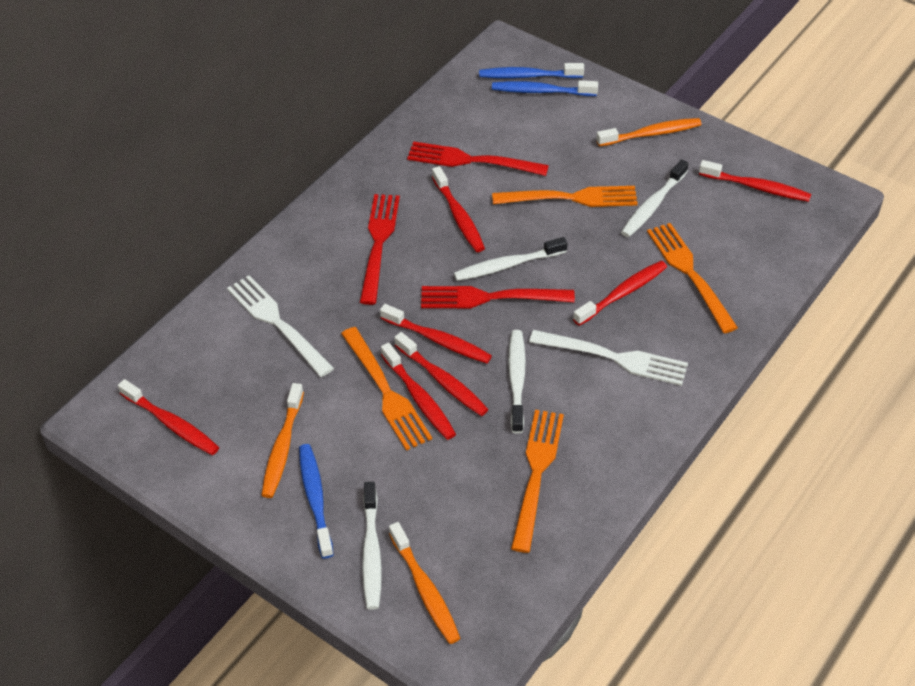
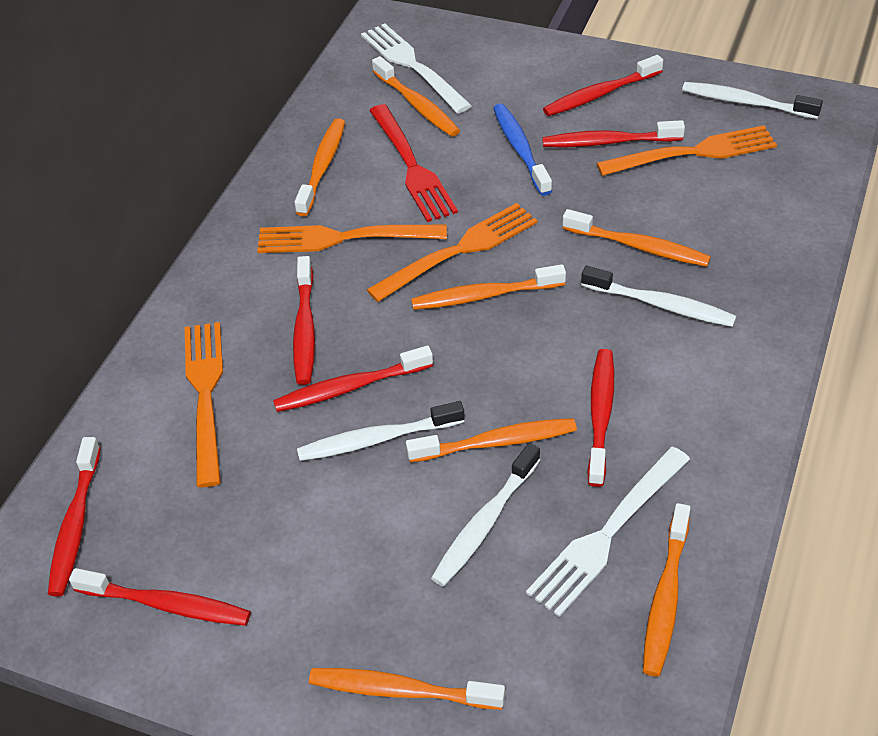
blue toothbrush: [299,444,334,559] [479,63,584,79] [492,80,598,96] = 3 -> [493,103,552,196] = 1
orange toothbrush: [261,383,304,498] [389,522,461,644] [596,118,701,147] = 3 -> [294,118,345,216] [309,668,505,710] [372,56,460,137] [406,418,577,462] [411,264,566,310] [563,209,711,267] [643,503,691,677] = 7
red fork: [360,194,400,305] [407,141,549,176] [421,286,575,308] = 3 -> [369,104,458,222] = 1

